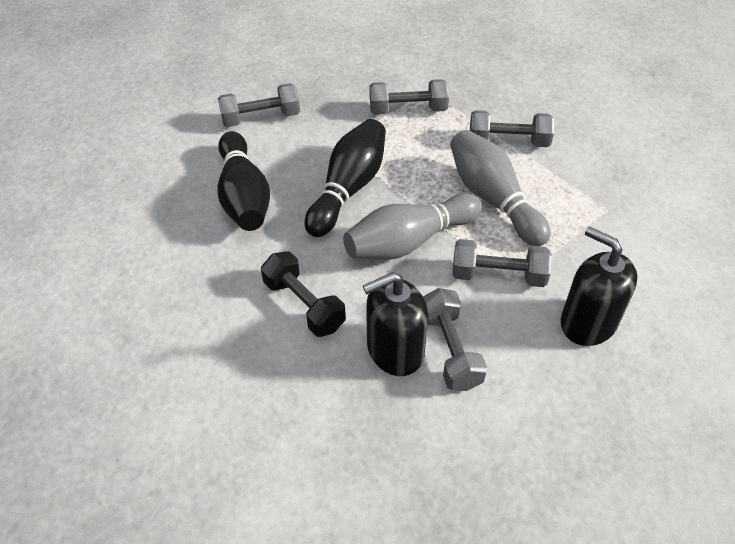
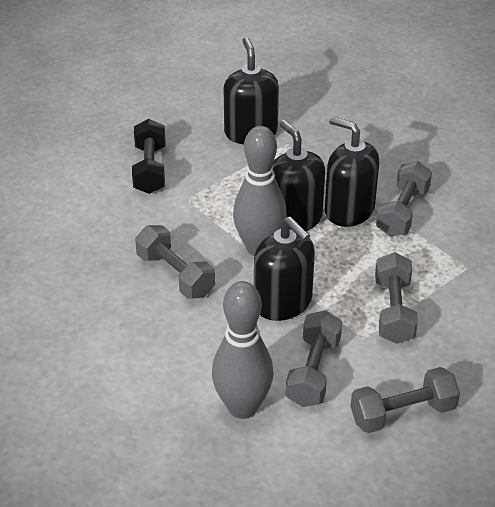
black bowling pin: [217,131,270,231] [304,119,386,237] = 2 -> none = 0
black soap dispenser: [363,272,428,376] [561,226,637,346] = 2 -> [224,37,279,144] [254,216,315,321] [273,120,325,231] [325,117,380,227] = 4

